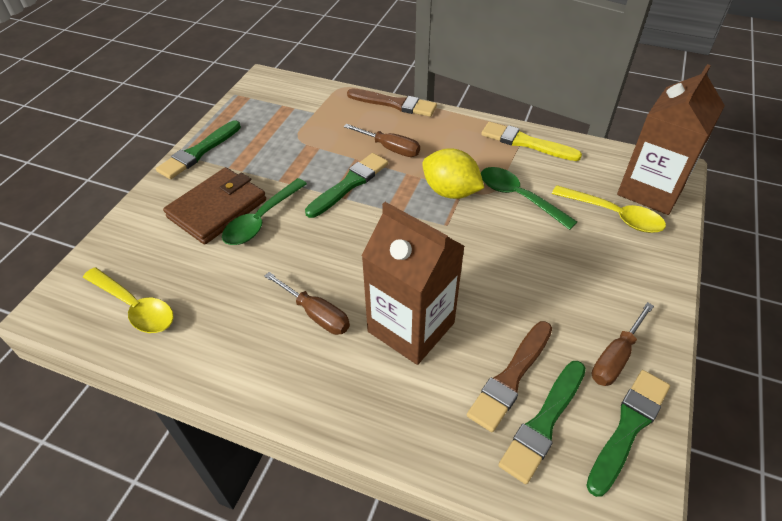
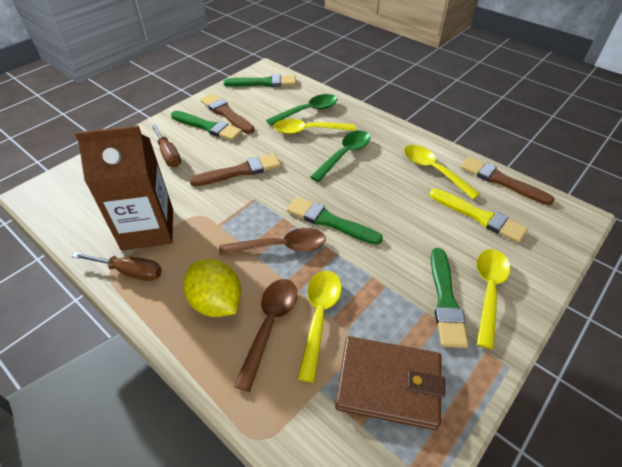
brown brush: [347,88,437,117] [467,321,552,432] = 2 -> [190,154,281,186] [200,94,255,134] [460,157,555,205] = 3
brown carton: [361,202,465,365] [617,64,725,215] = 2 -> [75,125,173,251] = 1
brown screwdriver: [264,272,350,335] [344,124,420,157] [592,302,654,386] = 3 -> [72,252,162,281] [151,124,181,167] = 2
brown spoon: none = 0 -> [219,228,326,256] [234,279,297,392] = 2
yellow spoon: [83,267,174,333] [552,185,666,233] = 2 -> [273,119,356,134] [297,271,342,382] [404,145,480,199] [477,249,510,349] = 4

